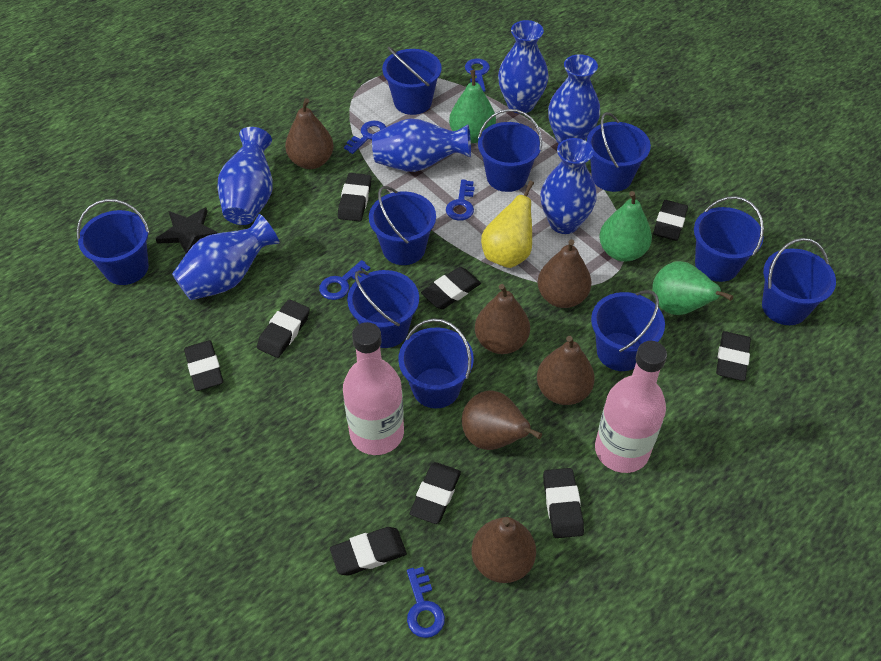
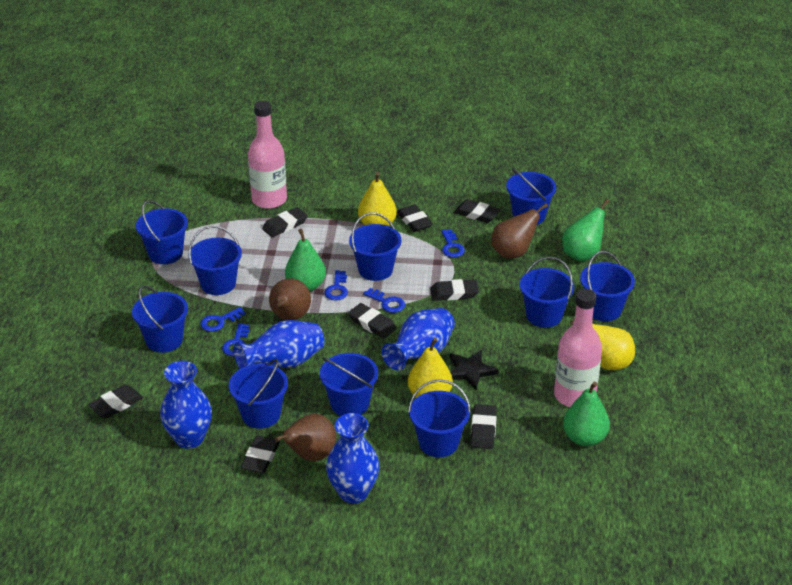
black eraser: [184,340,223,391] [257,299,310,358] [330,527,407,576] [338,173,371,221] [410,462,461,524] [421,267,481,309] [543,468,584,538] [653,200,688,241] [716,331,751,381] = 9 -> [88,384,143,418] [240,436,280,473] [262,207,308,237] [348,303,396,339] [397,204,433,232] [430,279,479,301] [454,199,501,223] [470,404,497,449] = 8
blue vase: [172,214,280,300] [218,127,273,225] [372,118,471,172] [498,20,549,114] [540,138,597,234] [548,54,600,144] = 6 -> [160,361,212,449] [234,320,324,369] [326,413,380,503] [382,308,455,370] = 4
brown pear: [285,98,334,169] [462,390,542,450] [472,517,536,583] [475,284,530,354] [537,336,595,405] [538,239,592,308] = 6 -> [269,278,311,320] [275,414,336,461] [491,203,548,259] = 3
yellow pear: [481,181,534,268] = 1 -> [358,172,397,226] [408,338,453,398] [570,320,635,370] = 3

